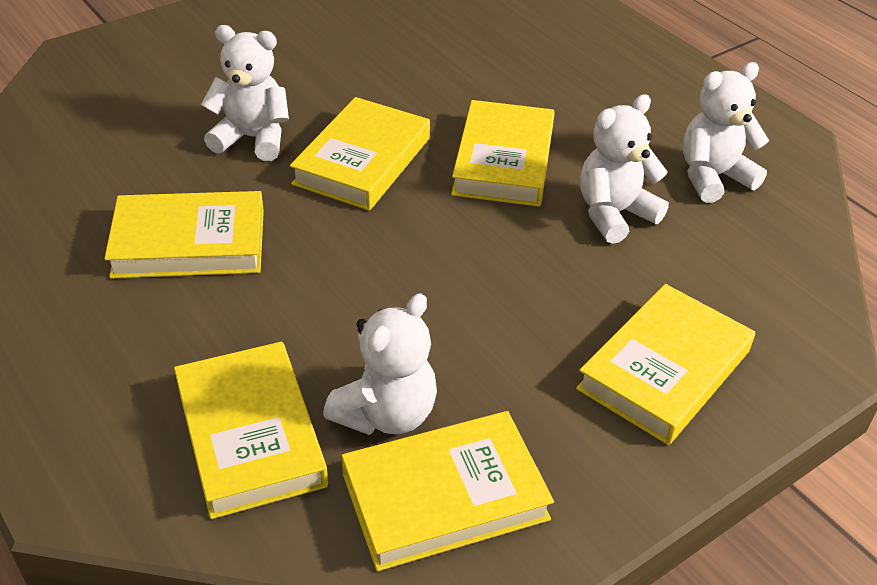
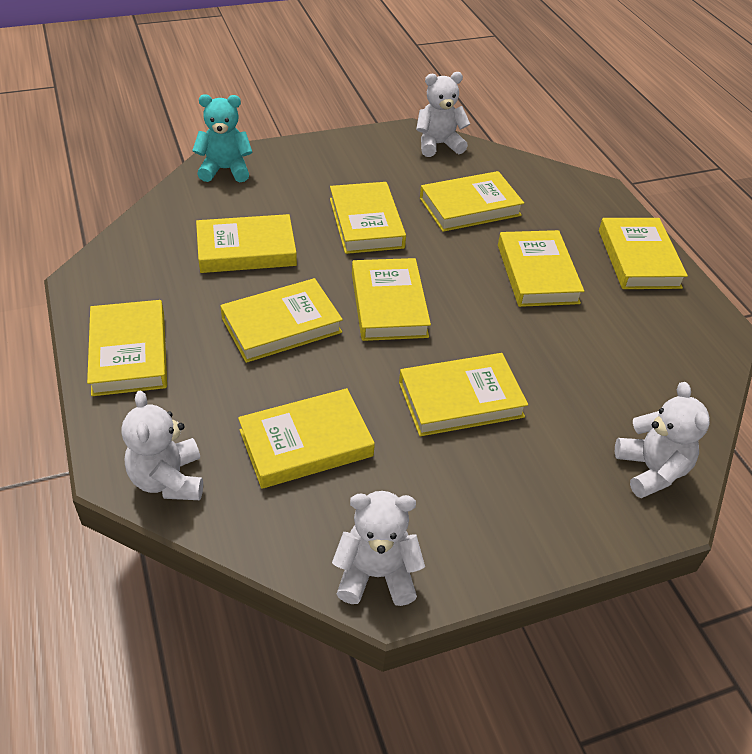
turquoise teddy bear: none = 0 -> [192,94,253,182] = 1
yellow book: [104,191,264,279] [174,342,328,519] [290,97,430,211] [341,411,554,571] [451,100,555,207] [576,284,755,445] = 6 -> [87,300,167,396] [196,214,297,273] [220,278,343,363] [238,388,375,489] [330,182,406,254] [352,258,431,341] [399,353,528,436] [420,171,524,232] [498,230,584,307] [599,218,688,289] = 10

